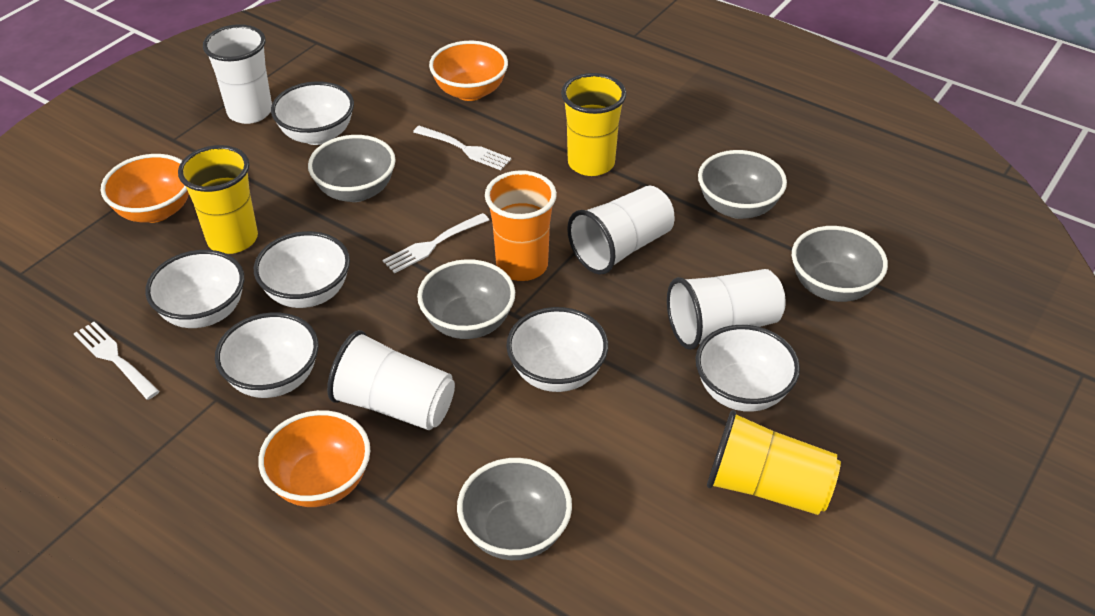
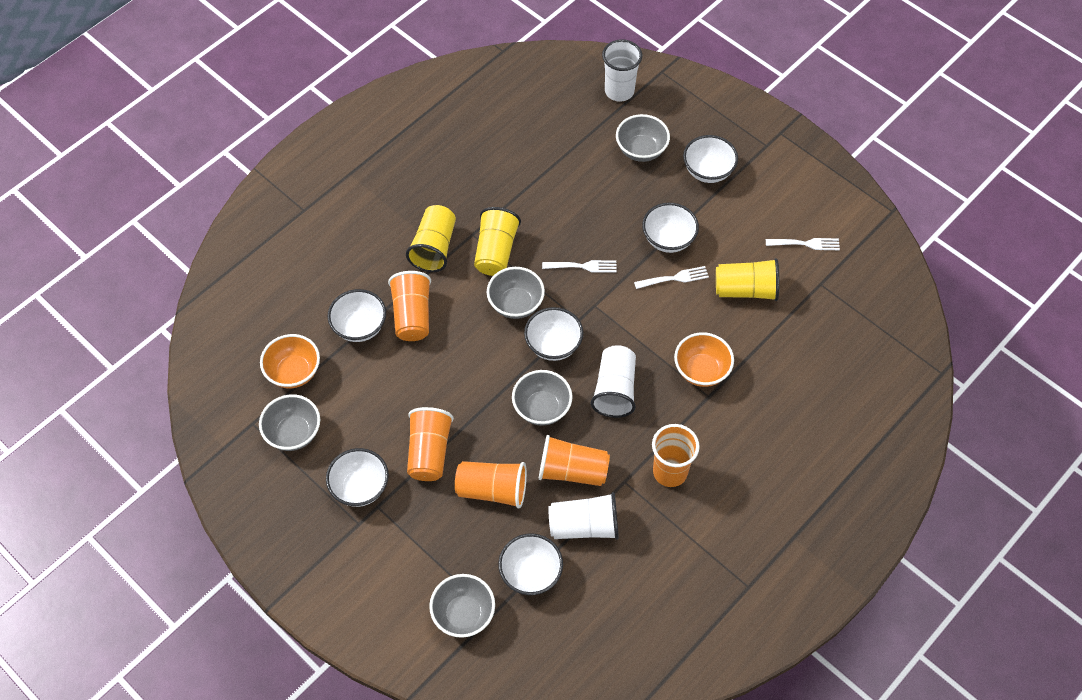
orange bowl: [101,154,189,223] [258,410,370,507] [429,41,508,101] = 3 -> [260,334,320,388] [674,332,734,387] = 2
orange cup: [485,170,557,281] = 1 -> [388,271,431,341] [407,407,454,481] [455,461,527,509] [539,435,610,486] [652,424,700,487] = 5
white cup: [203,24,272,124] [327,330,455,430] [567,186,674,275] [667,269,786,350] = 4 -> [548,492,619,540] [591,345,636,418] [602,39,642,102] = 3

